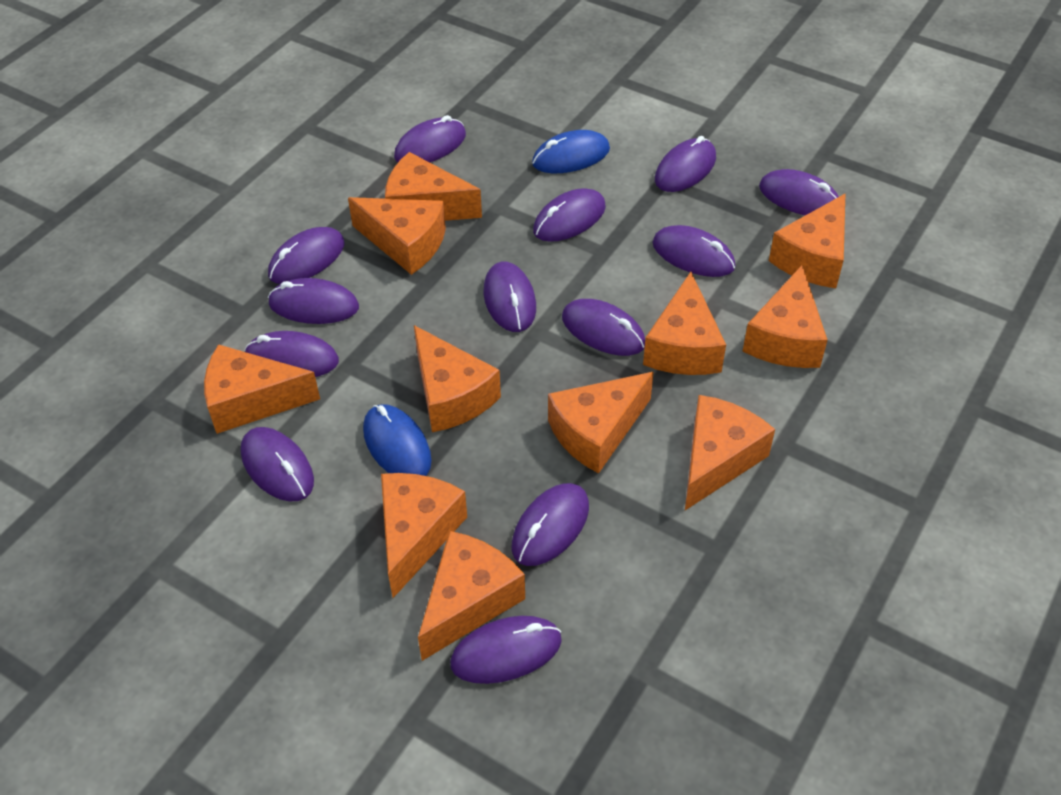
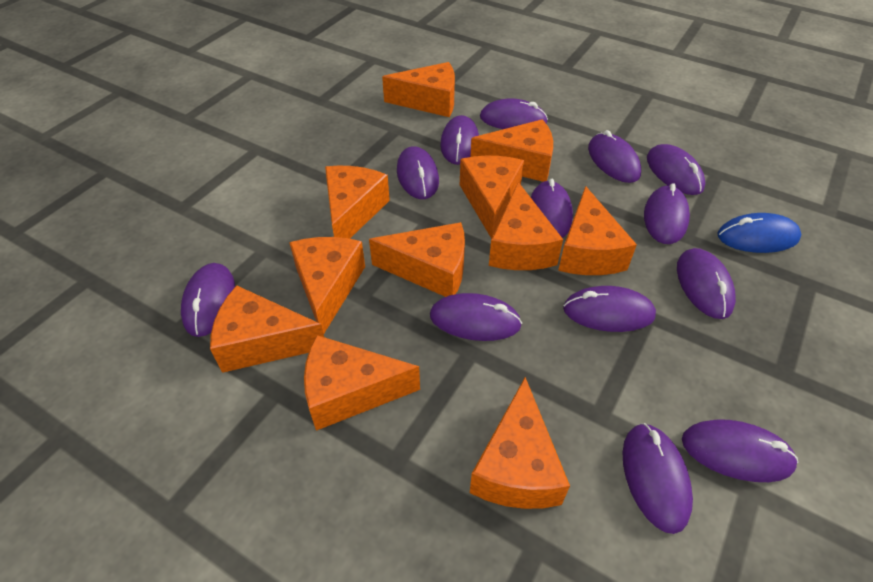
blue mouse: [363,404,432,476] [532,130,610,173] = 2 -> [718,213,802,253] = 1

